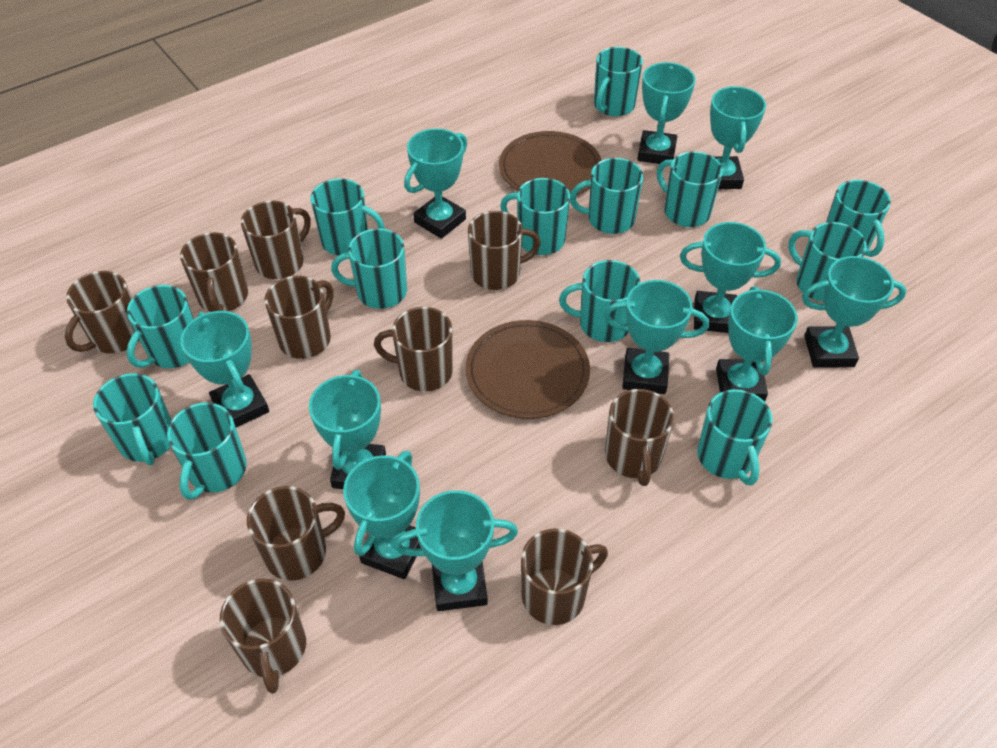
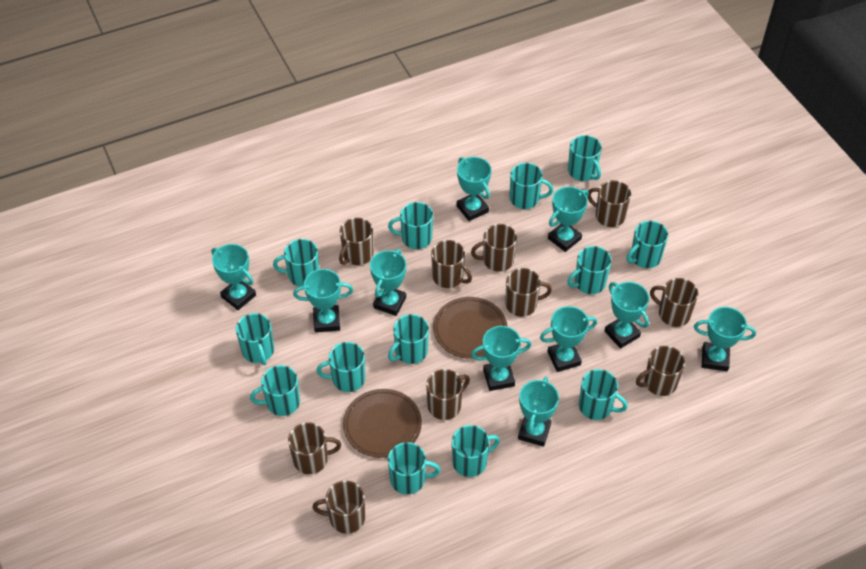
turquoise trophy: [180,311,269,427] [309,370,386,489] [343,450,421,579] [394,490,518,611] [404,128,467,239] [604,280,709,394] [637,62,695,164] [680,222,781,333] [710,86,766,189] [716,286,798,402] [802,256,906,368] = 11 -> [211,244,256,310] [293,269,353,333] [370,249,406,316] [457,157,491,221] [471,326,531,391] [518,377,559,447] [540,306,597,372] [548,187,589,252] [605,282,649,349] [694,307,756,371] = 10

